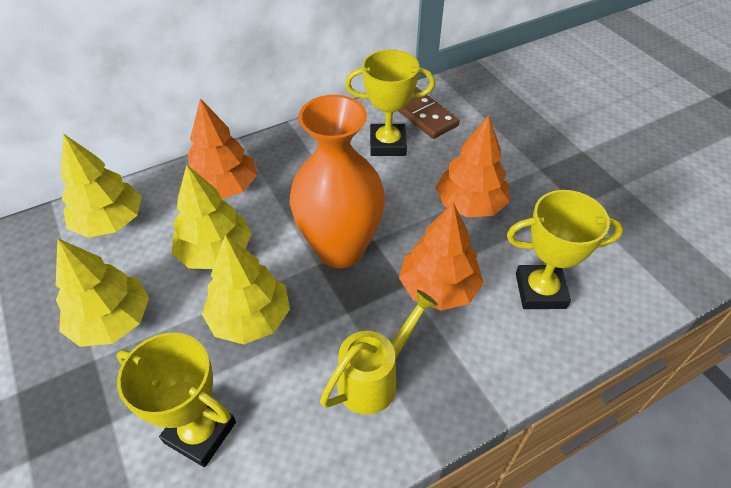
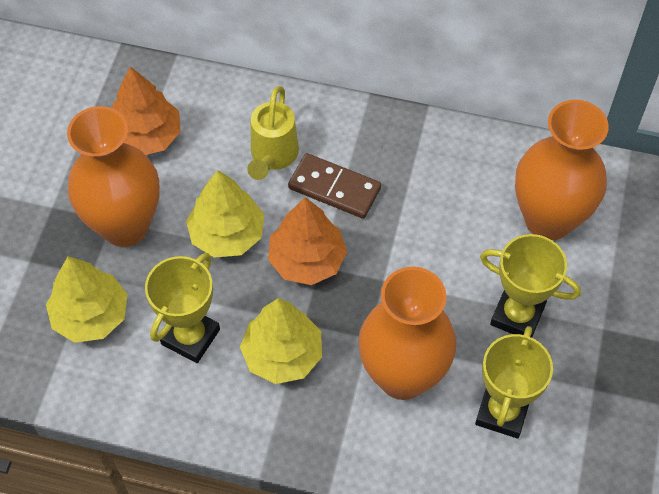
orange tree: [188,98,257,199] [399,202,483,311] [436,115,510,217] = 3 -> [112,66,180,155] [268,197,347,285] = 2
orange vase: [290,95,385,268] = 1 -> [67,106,160,247] [358,267,457,400] [515,100,609,240] = 3
yellow tree: [56,238,149,347] [61,133,142,238] [172,165,252,269] [202,235,290,344] = 4 -> [46,256,128,343] [186,170,265,258] [240,298,322,384] = 3

